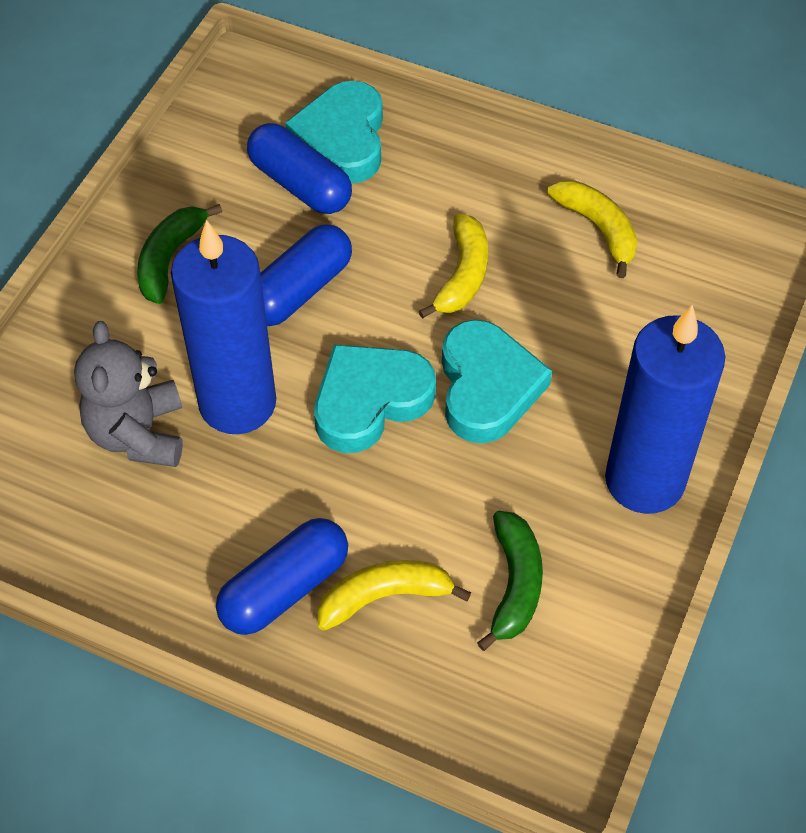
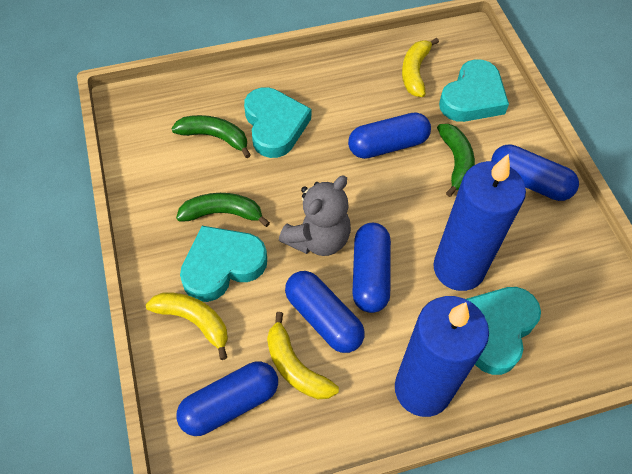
blue capsule: [216,518,348,635] [247,123,352,214] [260,224,352,326] = 3 -> [176,362,278,436] [285,271,365,353] [348,112,431,159] [352,223,391,313] [491,144,579,201] = 5
green banana: [137,204,222,304] [477,511,543,651] = 2 -> [171,115,251,158] [176,193,270,227] [437,124,475,197] = 3
turquoise heart: [285,81,383,184] [314,345,436,453] [442,320,552,443] = 3 -> [180,226,267,302] [244,87,311,158] [439,59,509,122] [466,287,541,375] = 4

